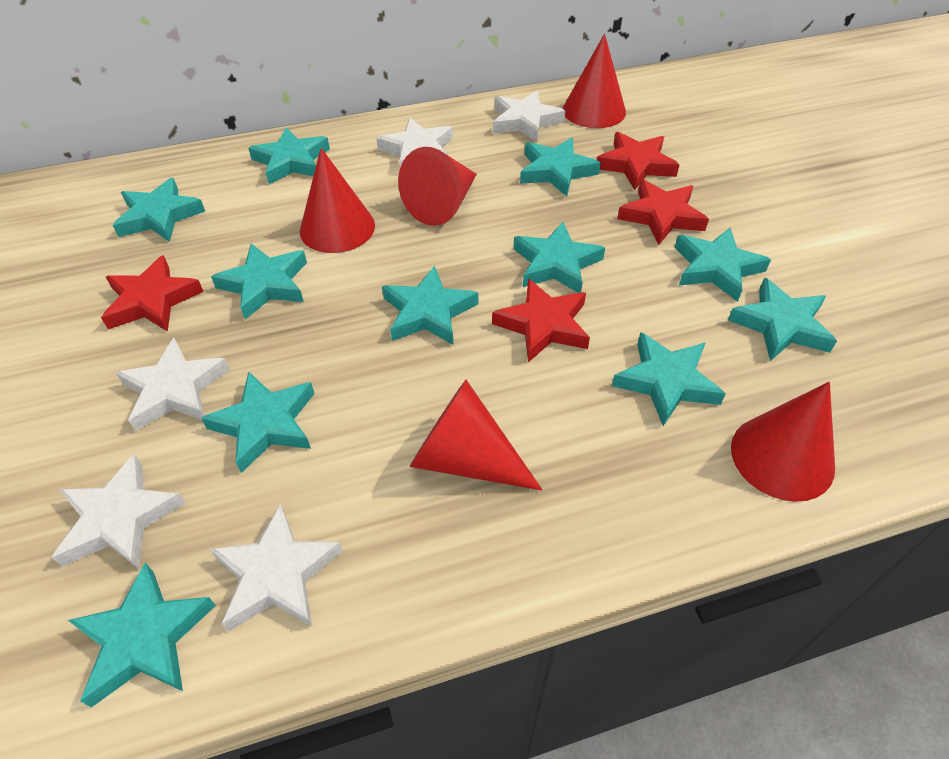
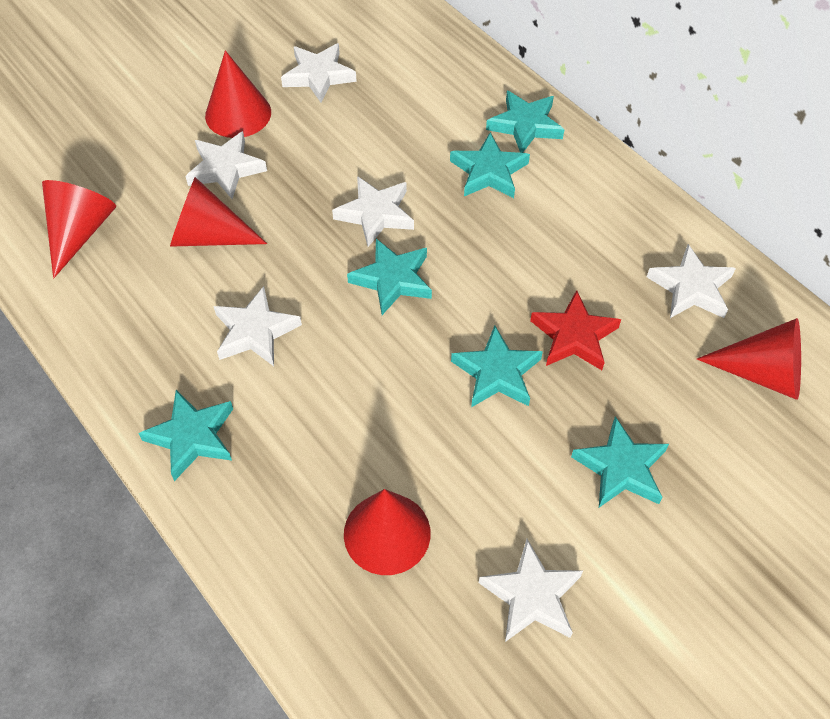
red star: [101,255,204,332] [492,279,590,362] [597,132,679,190] [617,179,709,245] = 4 -> [530,290,621,370] = 1
turquoise star: [68,563,216,708] [112,178,205,242] [201,372,315,473] [211,243,307,319] [248,127,330,184] [382,266,478,345] [513,222,605,293] [520,138,600,196] [612,332,726,426] [675,228,771,302] [728,278,837,361] = 11 -> [139,390,233,481] [347,239,432,315] [450,132,530,198] [451,326,543,407] [486,91,564,153] [571,416,669,507] = 6
white star: [52,454,186,569] [116,338,230,431] [210,504,343,632] [376,118,453,168] [493,90,565,142] = 5 -> [185,131,267,199] [213,286,302,366] [281,43,357,103] [332,176,414,247] [479,539,583,642] [647,244,736,318] = 6

